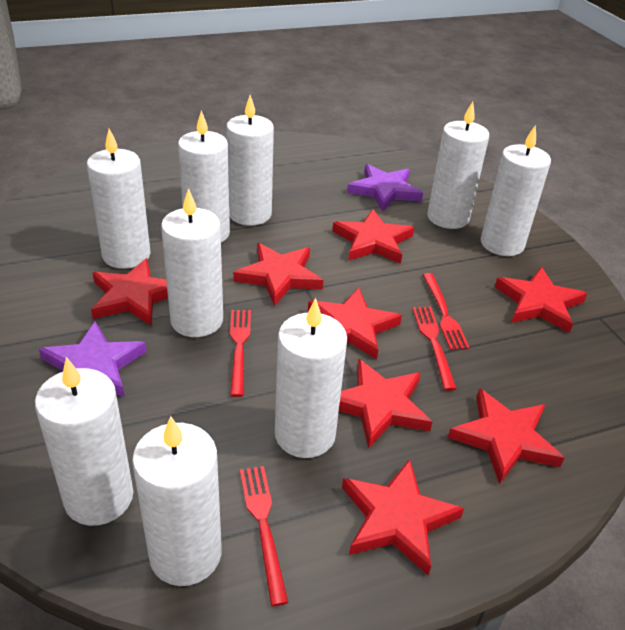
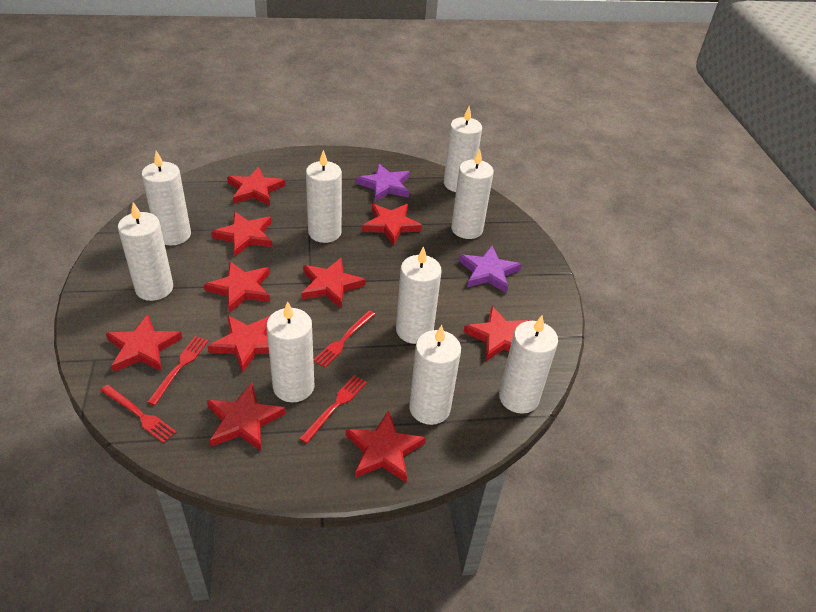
red star: [91,258,168,326] [233,243,323,306] [308,288,402,360] [332,209,414,264] [339,359,432,448] [342,459,464,575] [448,388,564,484] [495,267,587,333] = 8 -> [106,314,182,372] [204,261,270,313] [207,383,286,451] [208,315,270,372] [211,211,272,257] [227,167,285,205] [301,257,365,308] [346,410,426,482] [362,204,422,245] [463,306,531,361] = 10

